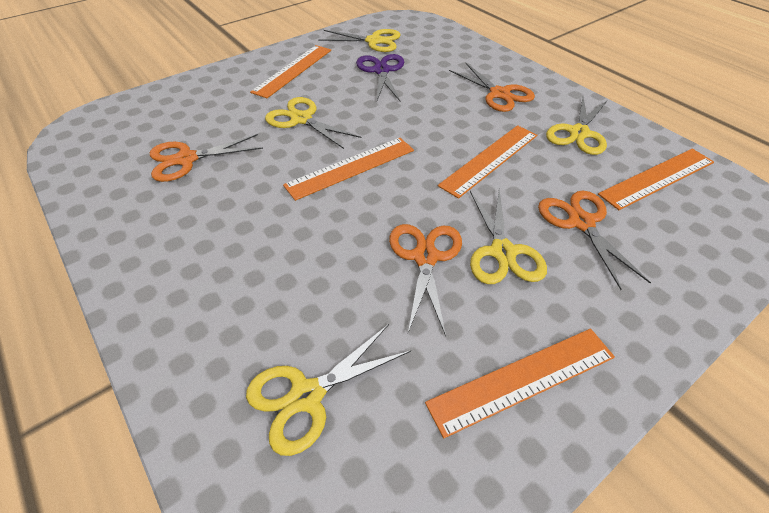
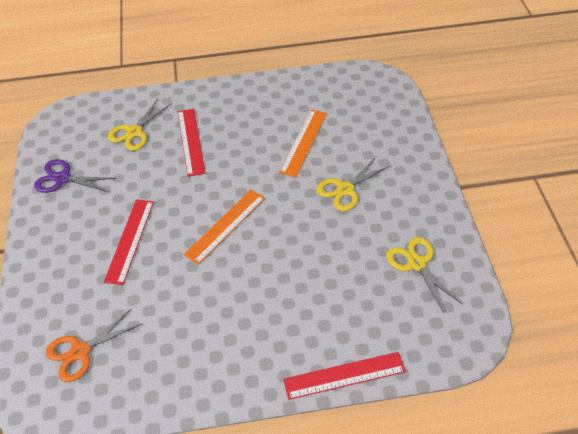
orange ruler: [250,45,331,98] [283,138,414,201] [425,329,615,438] [438,125,537,199] [598,149,714,210] = 5 -> [184,190,265,265] [279,109,327,177] = 2
orange scissors: [150,134,263,182] [389,224,462,336] [449,63,535,112] [538,191,651,290] = 4 -> [46,309,141,382] = 1
red ruler: none = 0 -> [104,199,154,285] [178,109,206,177] [283,352,406,400] = 3
yellow scissors: [246,324,411,456] [265,97,361,149] [318,29,401,52] [470,189,547,284] [546,96,608,155] = 5 -> [108,99,172,151] [316,157,391,211] [386,237,462,313] = 3

